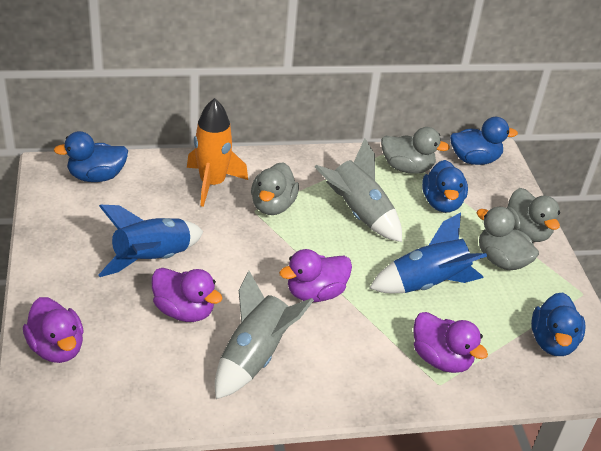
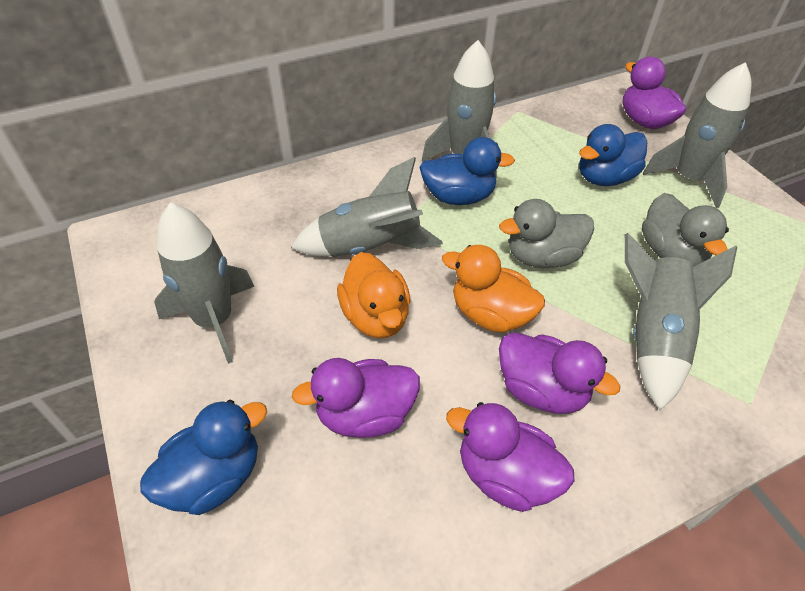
blue duck: [54,131,128,182] [422,160,468,213] [450,117,518,165] [531,292,586,356] = 4 -> [140,399,267,515] [420,137,515,205] [579,124,647,186] = 3
blue rocket: [99,205,203,277] [369,212,487,293] = 2 -> none = 0
grey duck: [251,162,299,215] [381,127,450,174] [476,207,539,270] [506,188,560,242] = 4 -> [499,199,594,268] [642,193,729,266] = 2
grey rocket: [215,271,314,399] [315,138,402,242] = 2 -> [154,202,254,364] [291,157,443,257] [422,40,497,177] [625,233,737,410] [643,62,751,208] = 5
orange duck: none = 0 -> [337,252,410,338] [442,245,545,333] = 2
orange rocket: [187,98,248,207] = 1 -> none = 0

